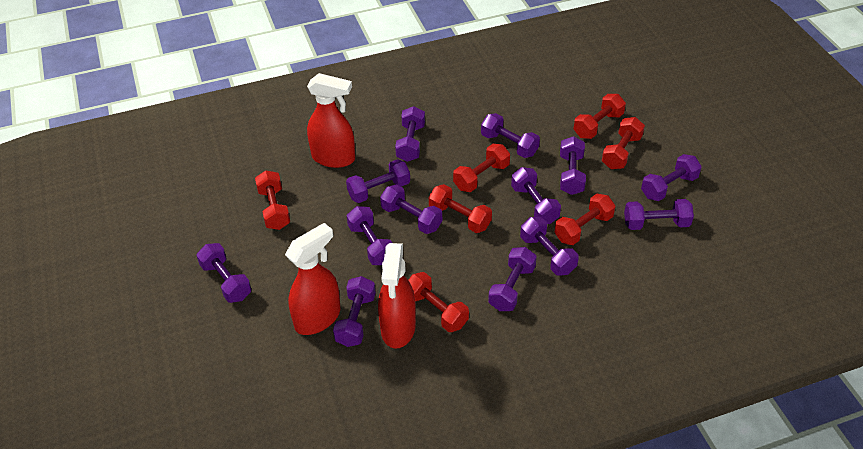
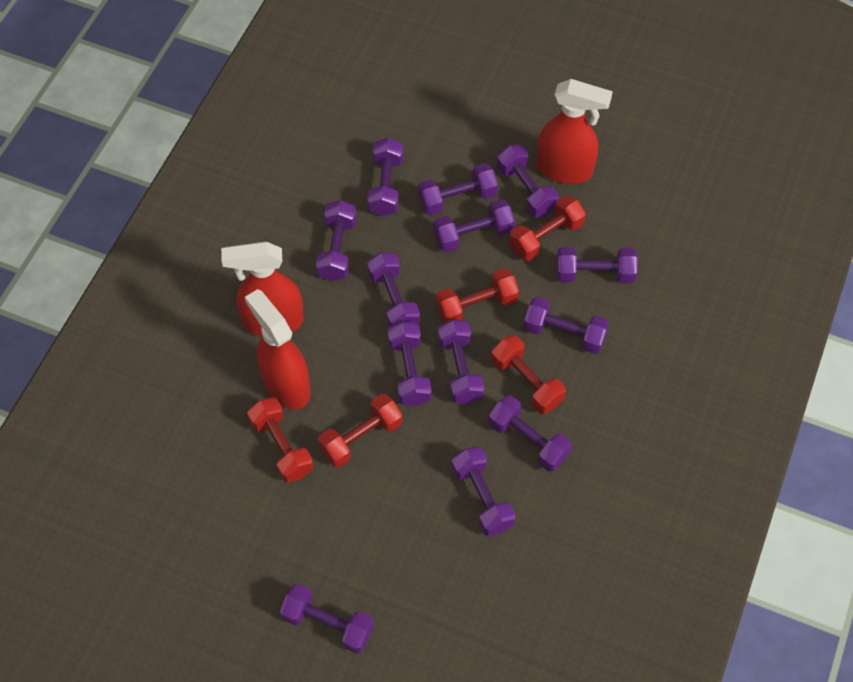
red dumbbell: [255,170,290,230] [408,272,469,332] [429,184,492,233] [453,144,510,192] [554,194,616,245] [574,94,626,139] [602,117,645,169] = 7 -> [247,397,313,483] [318,394,402,467] [436,268,519,323] [491,335,566,414] [509,195,586,261] = 5

